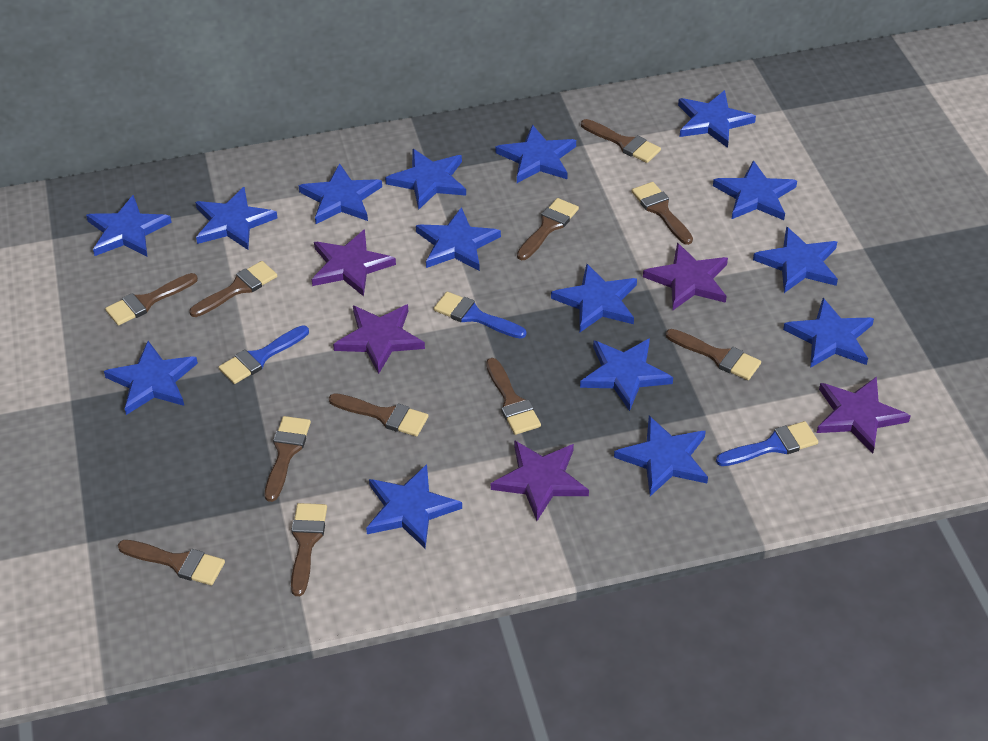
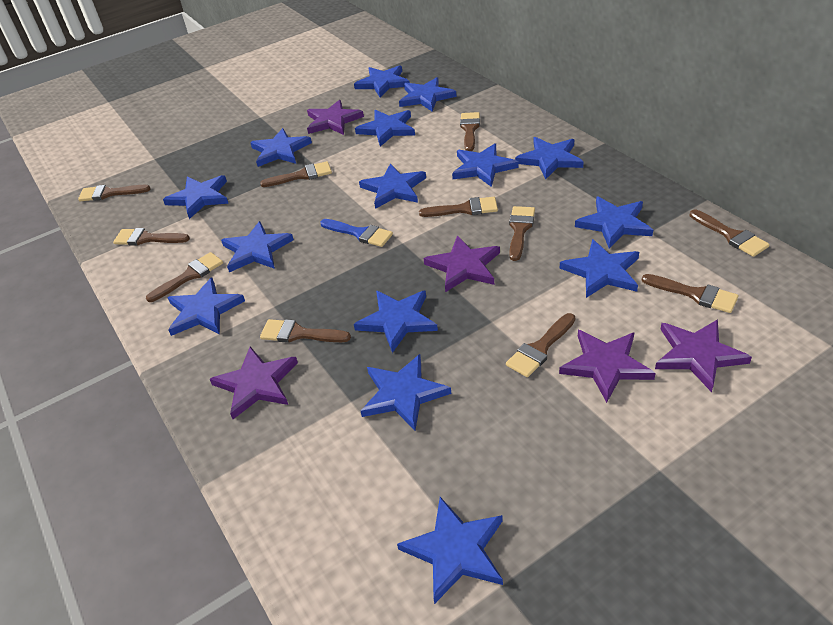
blue brush: [219,325,309,384] [434,292,526,339] [716,421,818,466] = 3 -> [320,219,393,247] = 1

